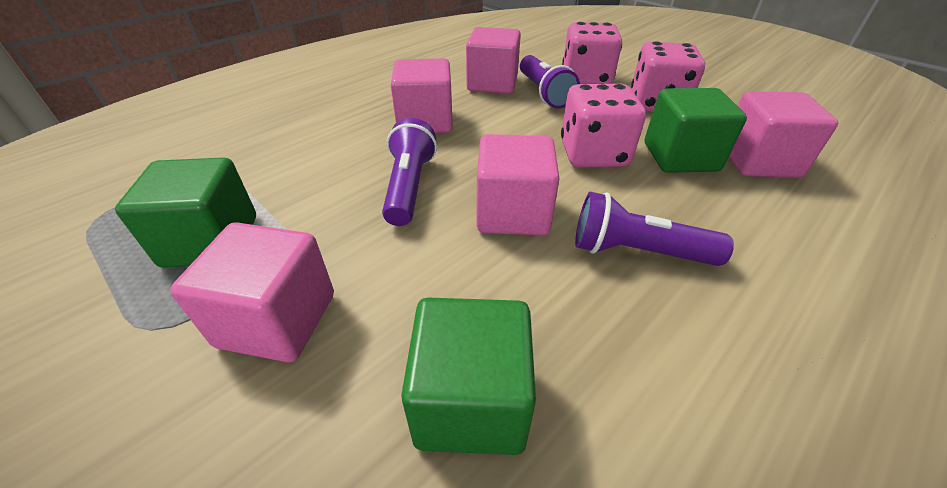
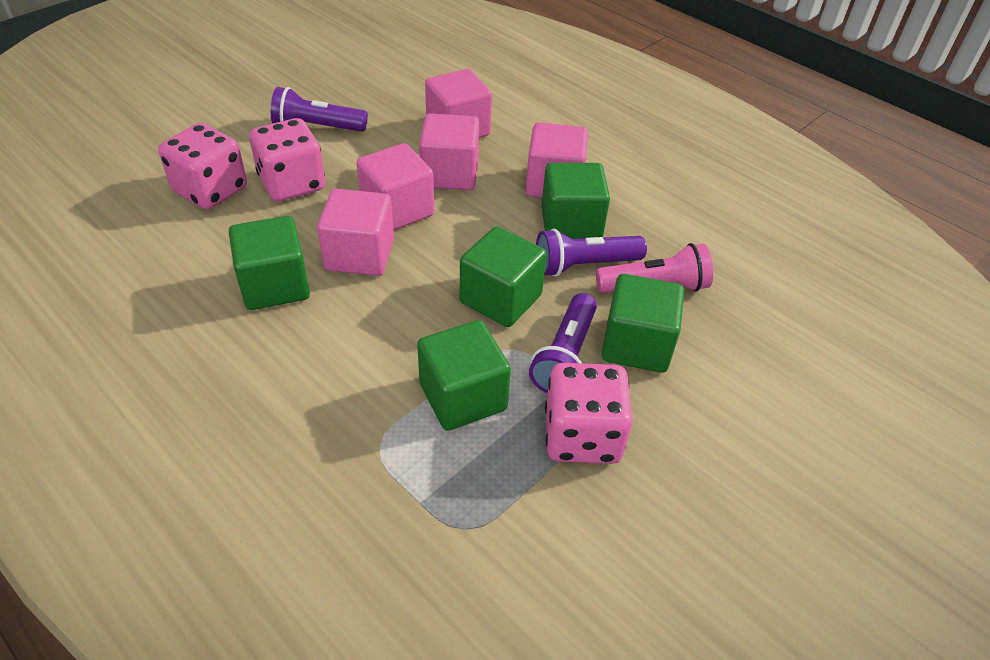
green cube: [115,157,256,268] [401,298,536,455] [645,88,747,173] = 3 -> [229,216,310,310] [417,320,511,431] [460,226,547,327] [542,163,610,239] [602,274,684,373] = 5
pink flashlight: none = 0 -> [596,243,713,293] = 1

